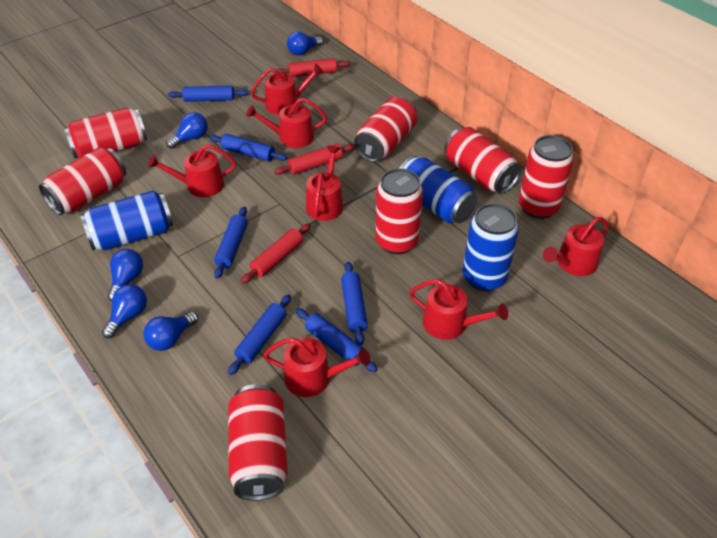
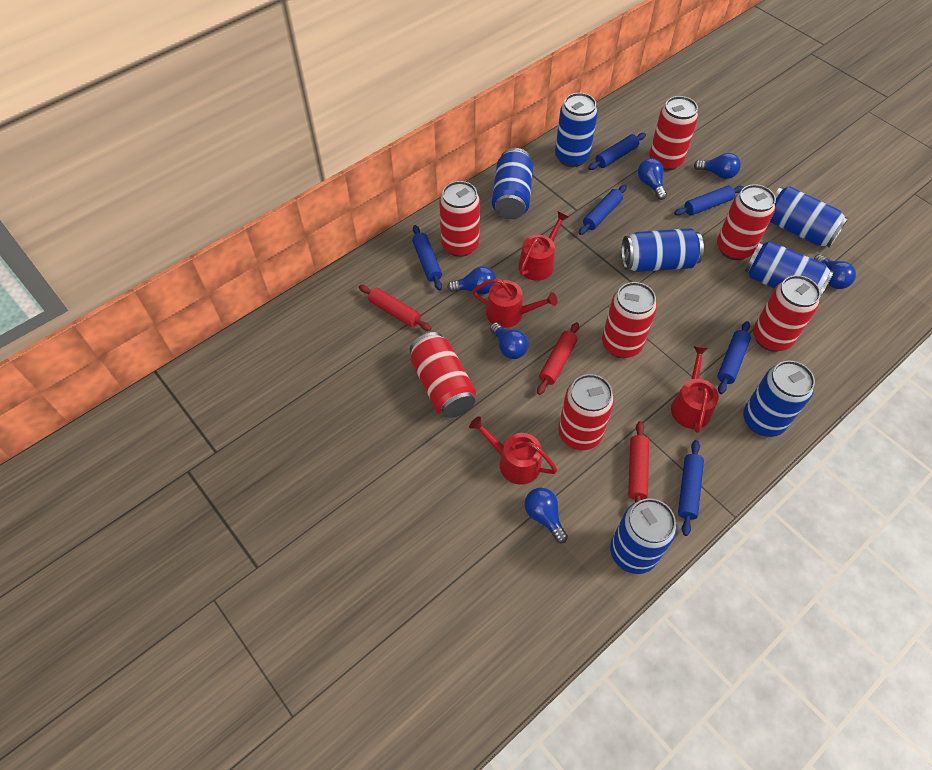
blue can: [80,191,173,250] [400,155,477,223] [463,203,519,291] = 3 -> [492,148,533,219] [555,93,598,167] [610,498,677,574] [621,228,704,272] [743,361,815,437] [745,241,834,297] [770,186,848,247] = 7
blue light bulb: [102,284,147,338] [107,249,143,302] [143,312,198,351] [166,112,208,149] [287,31,323,56] = 5 -> [447,266,496,294] [490,322,529,359] [524,488,568,543] [638,158,667,200] [694,153,741,179] [814,254,856,289] = 6
red watering can: [148,144,236,197] [246,98,327,148] [251,63,324,115] [264,337,370,397] [306,146,343,221] [409,279,508,340] [543,217,609,276] = 7 -> [469,416,557,485] [472,278,557,328] [519,211,568,281] [671,346,719,433] = 4

